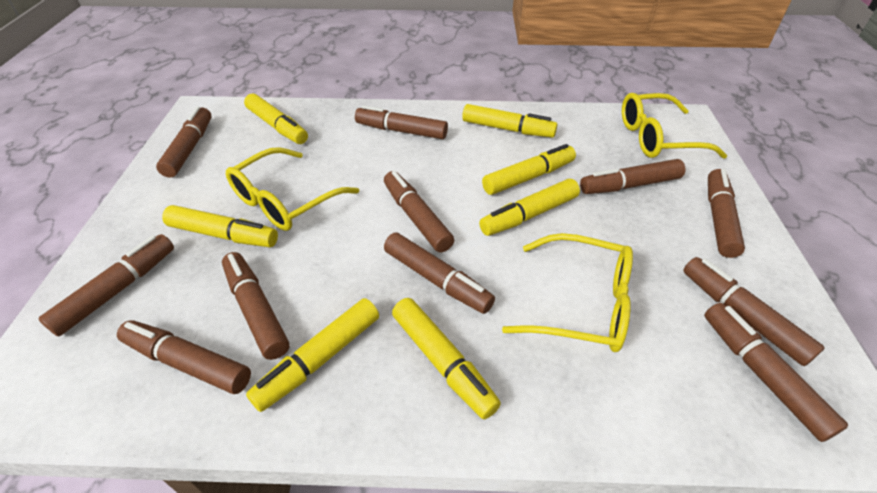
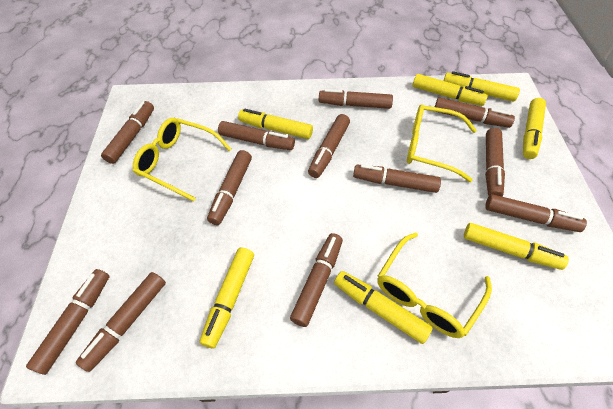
brown marker: [38,234,174,337] [117,320,251,394] [156,106,212,178] [222,252,289,360] [355,105,448,139] [384,171,454,253] [384,233,495,314] [580,159,685,194] [683,257,825,366] [704,303,848,442] [708,169,745,258] = 11 -> [26,269,110,375] [76,272,166,372] [101,101,154,164] [207,150,252,225] [218,121,295,150] [290,233,343,327] [308,114,350,178] [319,89,393,109] [353,164,441,193] [435,98,515,128] [485,128,505,196] [485,194,587,232] = 12

